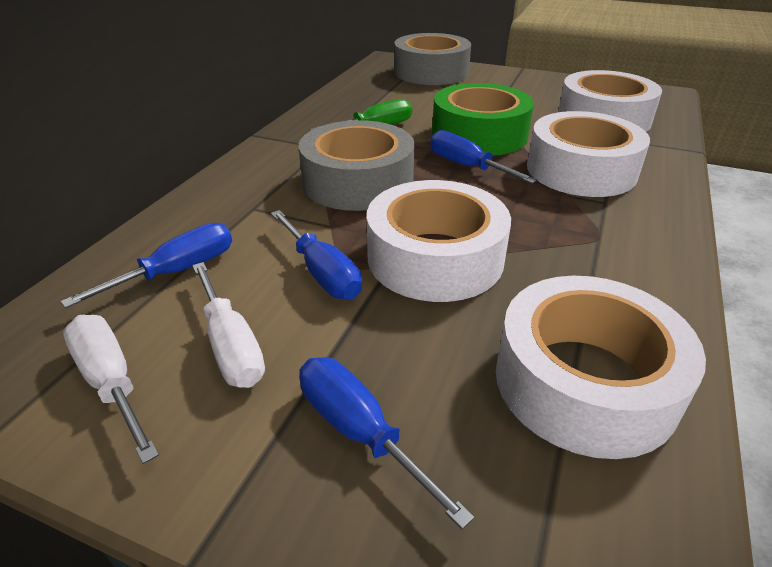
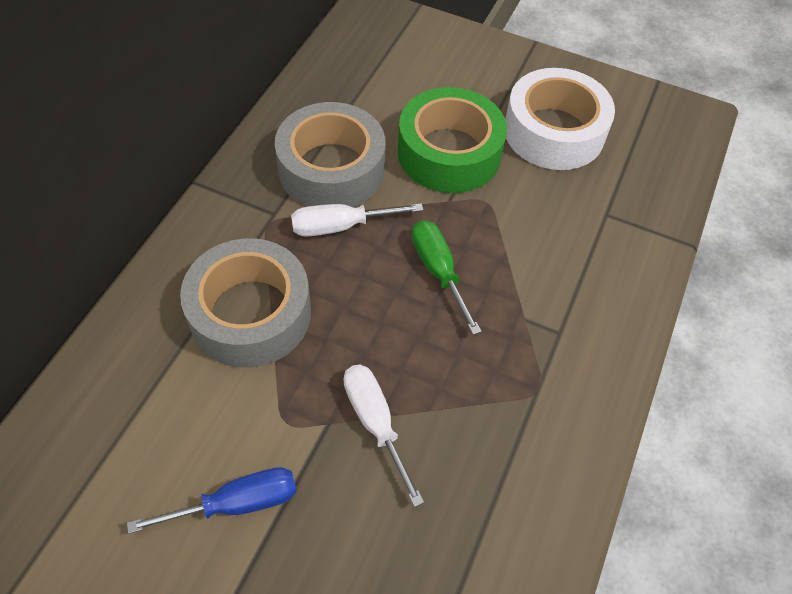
blue screwdriver: [60,223,232,308] [271,210,362,299] [299,357,474,530] [430,130,537,184] = 4 -> [127,467,297,534] = 1
white tape: [367,180,511,302] [496,276,706,459] [527,111,650,197] [558,70,662,132] = 4 -> [505,68,615,170] = 1

